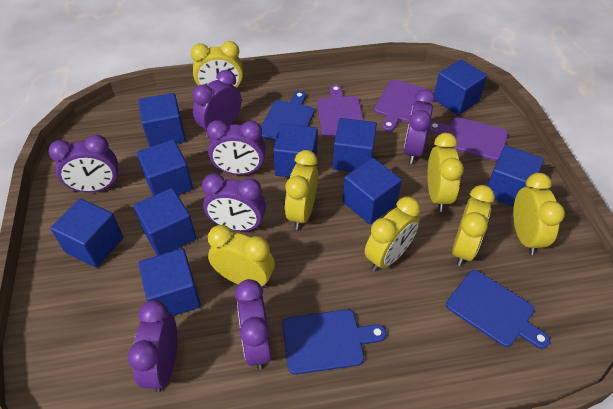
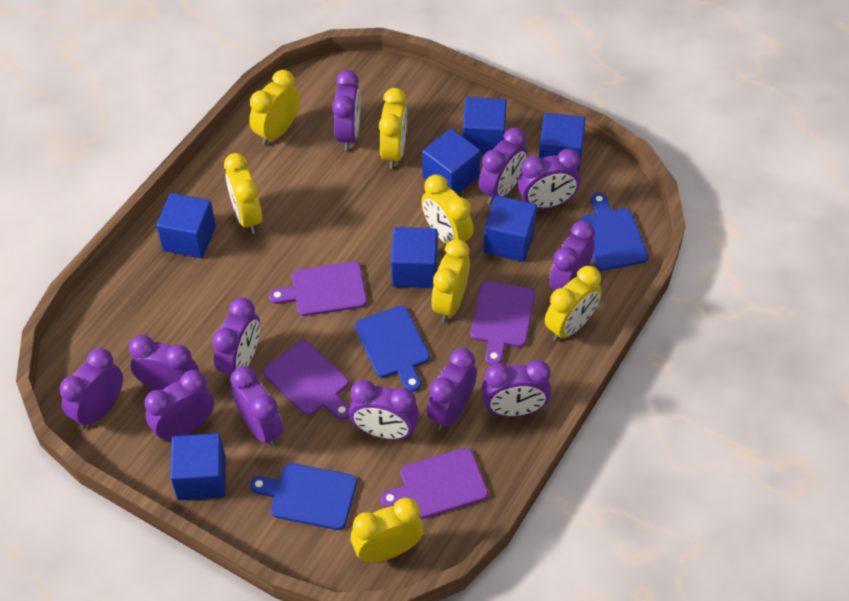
blue cube: [51,199,123,268] [134,188,196,256] [137,139,193,196] [138,249,201,316] [139,93,186,147] [273,124,318,177] [333,118,377,172] [343,158,402,224] [434,60,487,115] [487,145,544,207] = 10 -> [156,193,216,258] [170,433,226,500] [391,227,438,288] [422,129,481,194] [463,97,507,155] [483,195,537,262] [539,113,586,173] = 7
purple clock: [49,135,119,192] [128,300,177,392] [192,70,241,138] [202,173,266,231] [207,120,266,175] [235,279,271,370] [404,89,435,164] = 7 -> [60,348,123,429] [129,335,199,390] [144,370,214,442] [212,298,260,381] [231,366,284,447] [332,70,360,151] [349,380,419,440] [427,348,477,431] [479,128,528,204] [482,360,551,417] [518,149,580,209] [549,221,595,291] = 12
purple cutting board: [317,85,364,137] [374,80,428,132] [429,117,508,161] = 3 -> [263,340,350,420] [269,261,367,316] [380,448,488,519] [470,281,535,365] = 4

